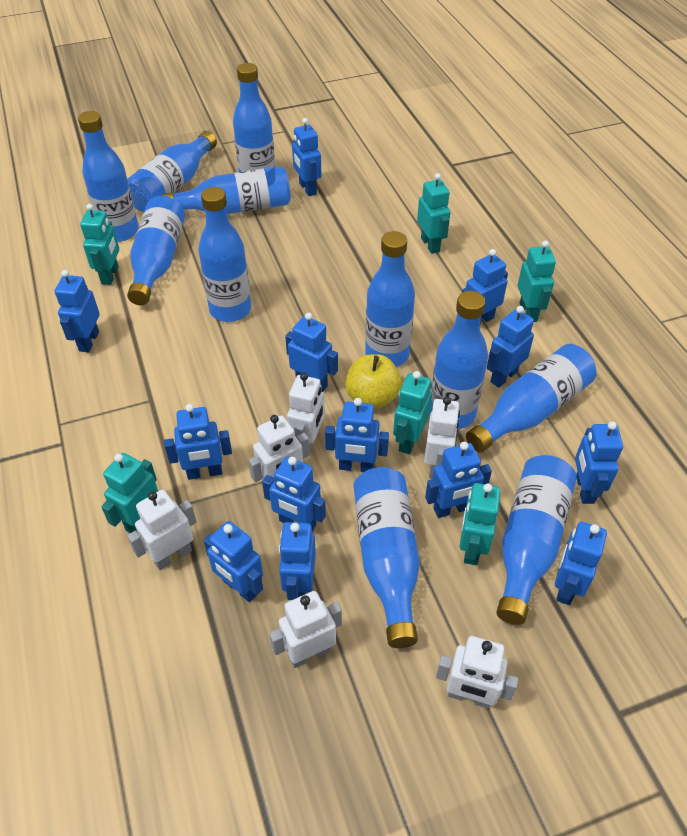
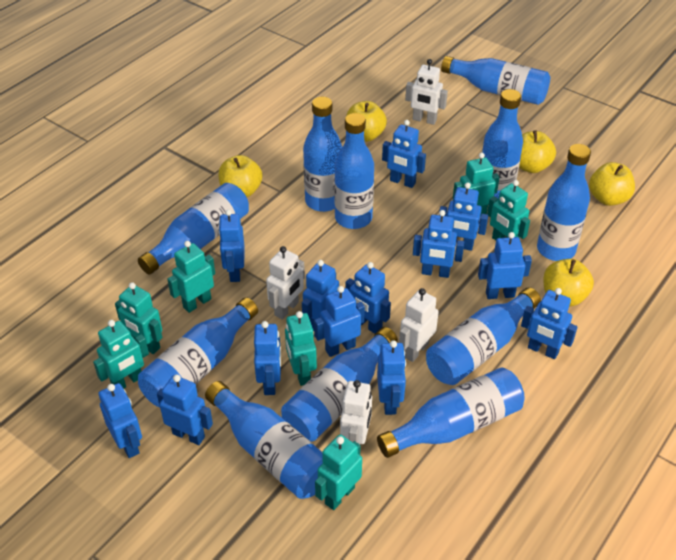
turquoise robot: [80,204,119,285] [101,453,158,533] [393,371,432,454] [417,173,451,254] [460,483,501,565] [518,241,556,322] = 6 -> [93,320,149,389] [115,282,162,354] [167,241,215,313] [285,311,317,386] [315,434,362,510] [453,153,500,217] [487,180,530,240] = 7
white robot: [127,490,197,570] [248,415,310,483] [269,591,342,668] [287,373,325,452] [424,397,460,478] [436,636,518,709] = 6 -> [266,246,305,320] [340,380,372,444] [399,288,439,362] [405,59,448,125] = 4
yellow apple: [345,354,402,409] = 1 -> [218,155,262,197] [346,101,387,142] [519,130,556,173] [543,259,594,306] [589,162,635,206] = 5

